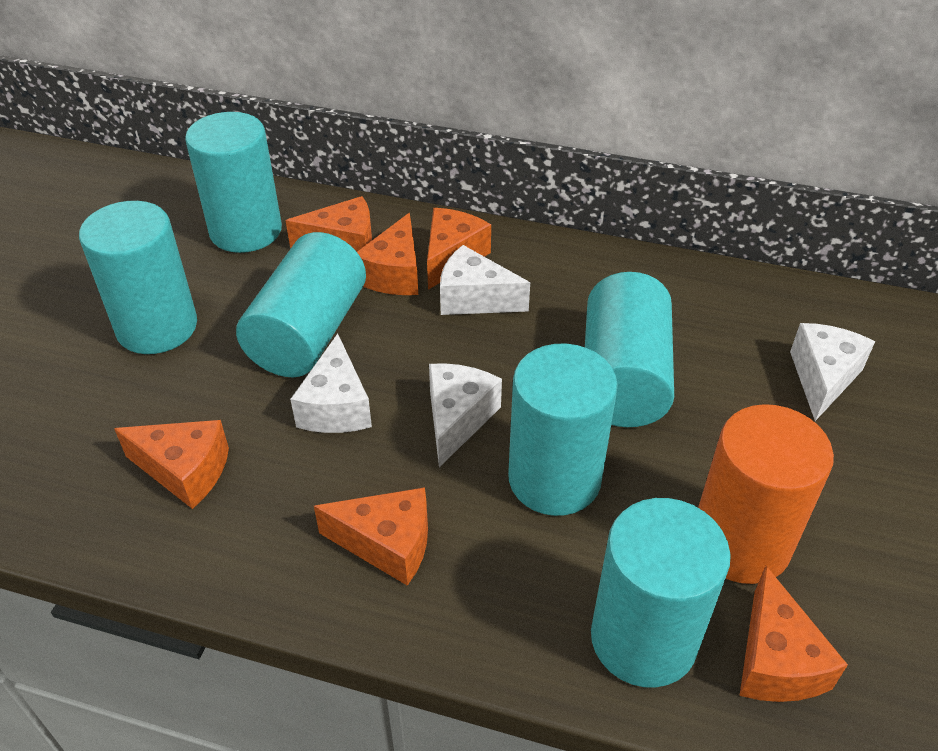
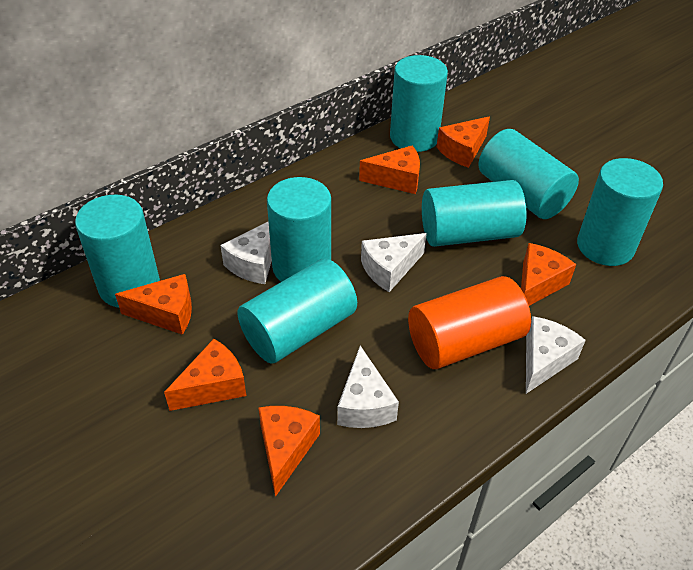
turquoise cylinder: [79,201,197,354] [185,112,282,253] [236,232,366,377] [508,344,618,516] [585,272,674,427] [591,498,731,688] = 6 -> [75,195,160,308] [237,259,357,364] [267,177,331,282] [390,55,448,152] [422,180,527,247] [479,129,579,219] [577,158,663,266] = 7

